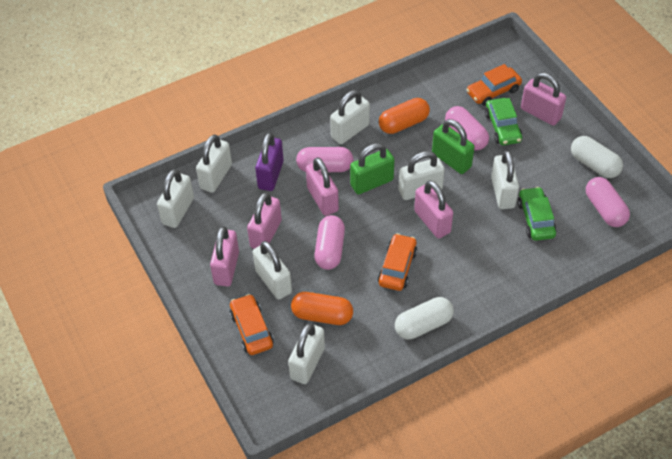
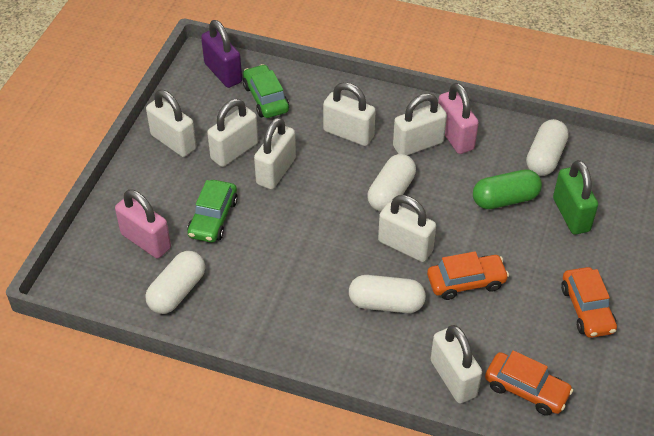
green capsule: none = 0 -> [473,169,542,209] = 1
green padlock: [350,143,394,195] [432,119,474,174] = 2 -> [553,160,598,235] = 1
orange capsule: [291,292,353,325] [379,98,430,134] = 2 -> none = 0
pink capsule: [296,147,353,172] [314,215,345,270] [445,106,489,150] [586,177,630,227] = 4 -> none = 0
pink padlock: [210,226,239,287] [247,192,282,249] [306,157,339,216] [414,180,453,238] [521,73,566,126] = 5 -> [115,190,171,258] [438,83,479,154] = 2
white capsule: [395,297,454,340] [571,136,623,178] = 2 -> [145,251,205,314] [349,275,426,313] [367,154,416,211] [526,119,569,176] = 4

